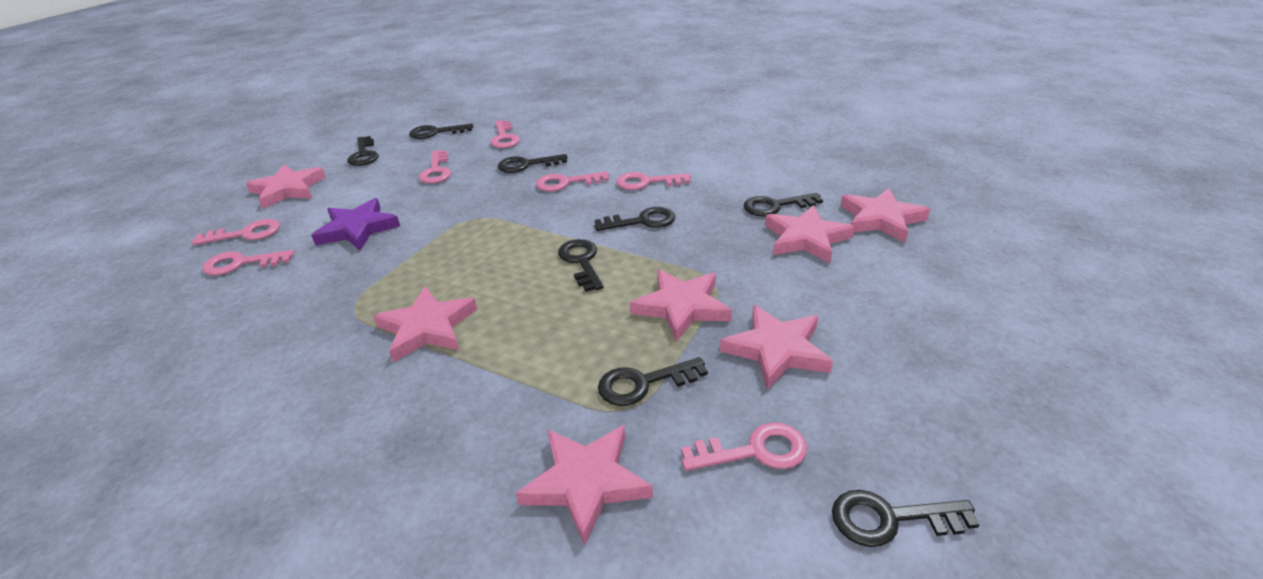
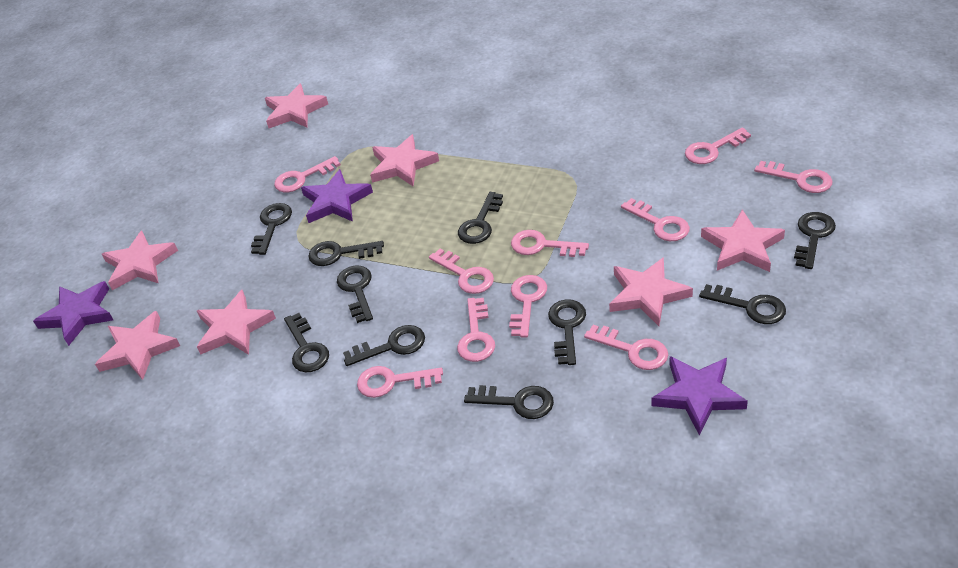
black key: [347,136,379,166] [409,124,473,139] [498,154,568,173] [558,239,604,292] [595,207,675,231] [598,357,708,406] [744,193,823,216] [832,490,980,547] = 8 -> [251,203,292,255] [284,313,329,372] [308,241,384,266] [337,265,373,323] [343,325,425,366] [458,192,503,244] [464,385,554,419] [548,299,586,365] [699,284,786,324] [794,212,836,269] = 10
pink key: [192,219,280,245] [202,250,294,276] [419,150,451,184] [490,120,520,148] [536,171,609,192] [616,172,691,190] [681,422,807,471] = 7 -> [274,156,341,192] [357,366,443,398] [429,249,494,294] [457,298,495,362] [509,275,547,337] [511,230,589,257] [584,325,668,370] [621,198,690,241] [685,127,751,164] [754,161,833,193] = 10
purple star: [311,198,400,250] = 1 -> [33,281,113,346] [301,169,373,223] [651,356,748,435] = 3

